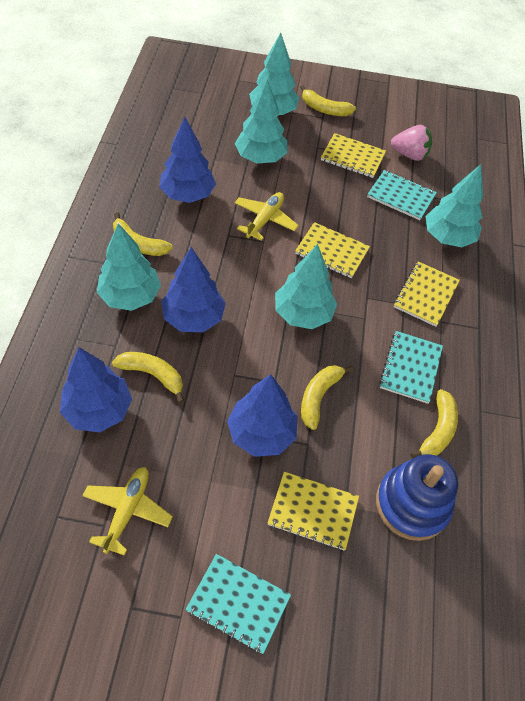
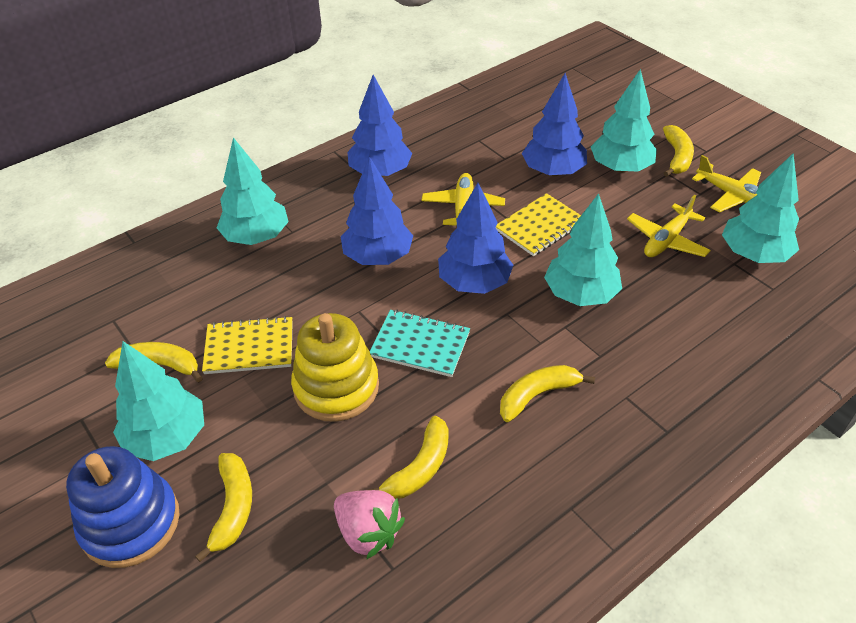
turquoise notebook: [185,554,291,654] [367,170,437,220] [379,331,443,404] = 3 -> [370,310,470,377] = 1
yellow notebook: [267,472,359,550] [295,222,370,278] [321,133,386,178] [394,261,460,327] = 4 -> [202,316,293,374] [496,193,581,256] = 2
yellow plane: [82,467,173,556] [234,192,299,241] = 2 -> [421,173,505,226] [627,194,711,257] [692,155,761,212] = 3
yellow stacking toy: none = 0 -> [291,313,379,422] = 1

